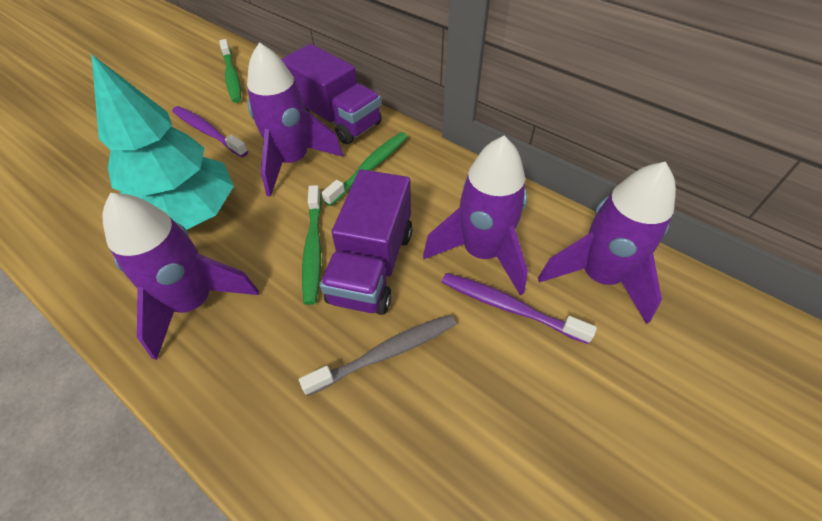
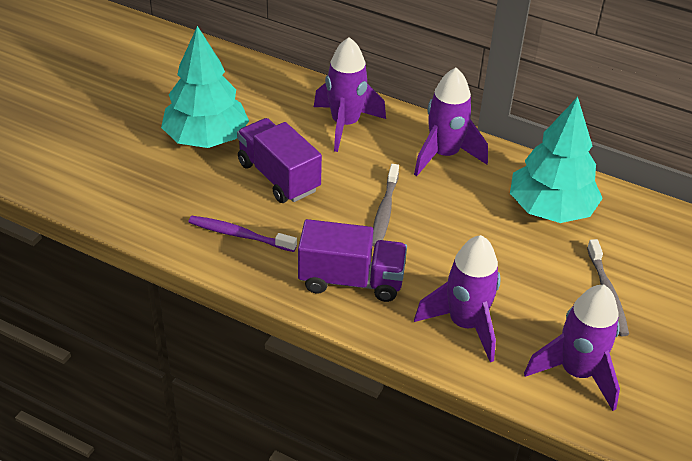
green toothbrush: [219,39,241,103] [302,185,322,305] [322,132,408,206] = 3 -> none = 0
grey toothbrush: [299,314,456,396] = 1 -> [372,164,399,247] [587,239,629,336] = 2
purple toothbrush: [172,106,248,157] [442,273,597,344] = 2 -> [189,216,297,252] = 1
turquoise tree: [91,54,234,230] = 1 -> [161,26,249,148] [510,97,603,223] = 2

